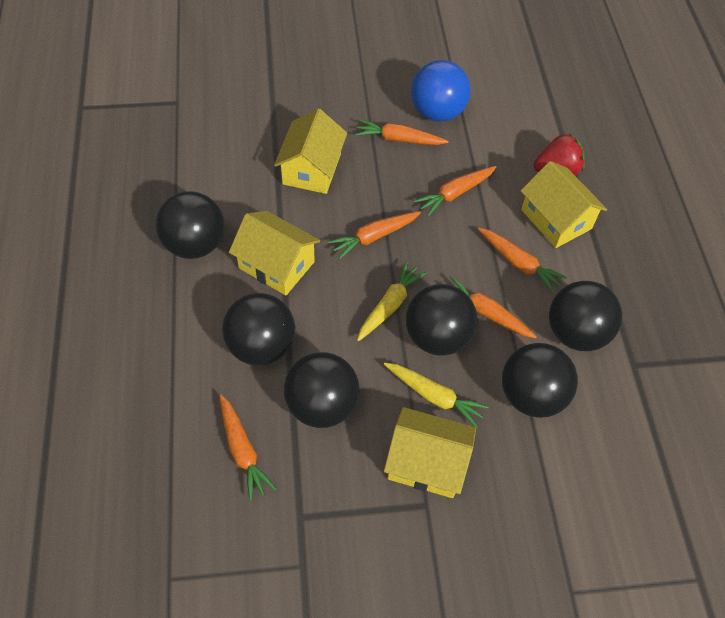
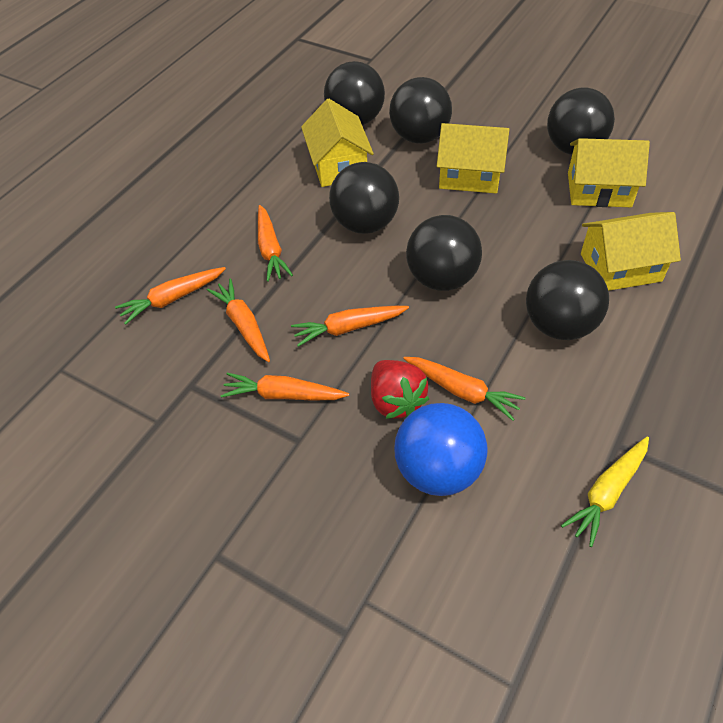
yellow carrot: [357,261,427,341] [384,363,489,428] = 2 -> [561,436,649,547] = 1

